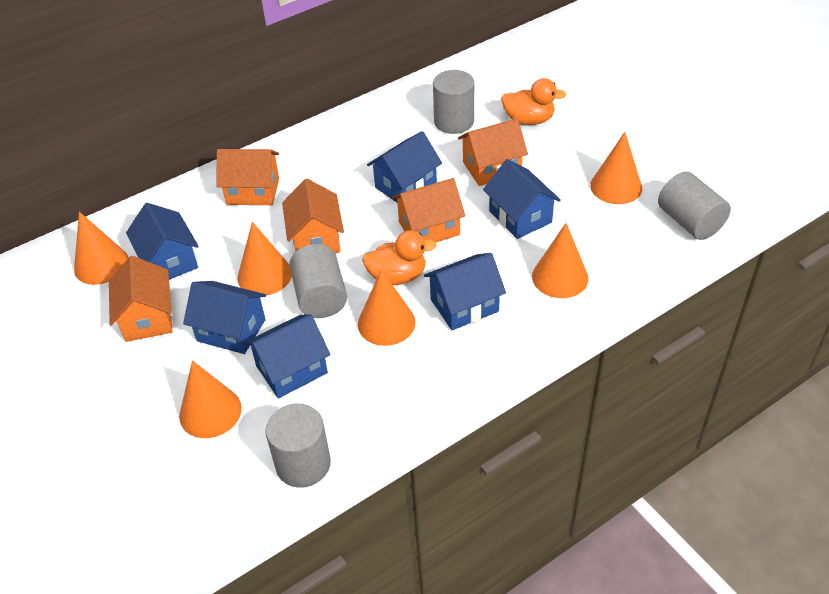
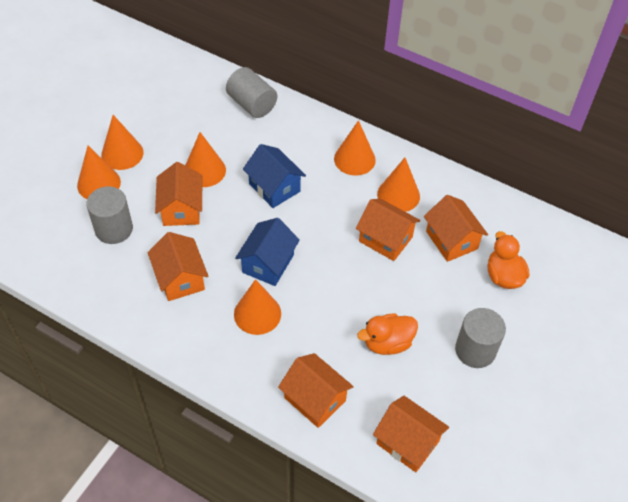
blue house: [126,203,199,280] [183,281,266,354] [244,314,330,398] [367,131,442,202] [424,253,506,330] [483,159,561,239] = 6 -> [235,218,300,286] [243,144,306,208] = 2
grey cylinder: [265,404,331,488] [289,244,347,318] [433,70,474,134] [658,171,731,240] = 4 -> [86,186,133,244] [226,67,277,118] [455,308,506,368] = 3
orange house: [109,256,172,342] [217,149,279,205] [282,179,344,253] [392,178,465,243] [458,118,528,186] = 5 -> [148,232,208,301] [155,162,202,226] [278,353,354,428] [356,199,420,261] [373,396,449,472] [424,195,488,262] = 6

